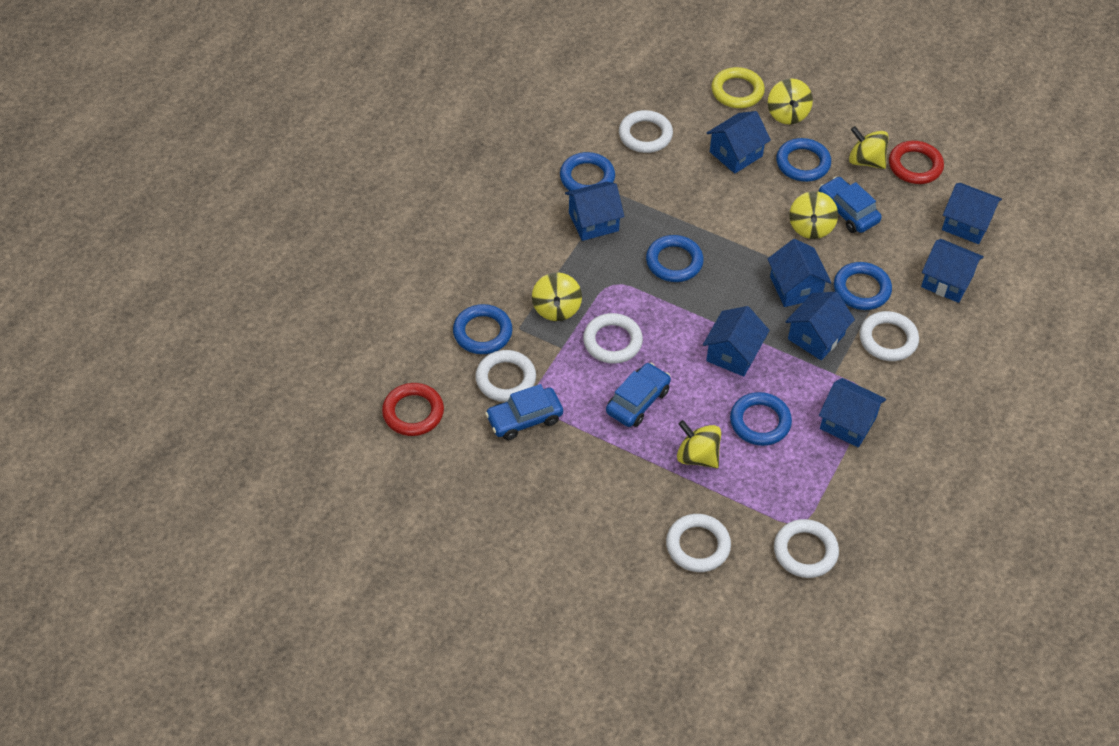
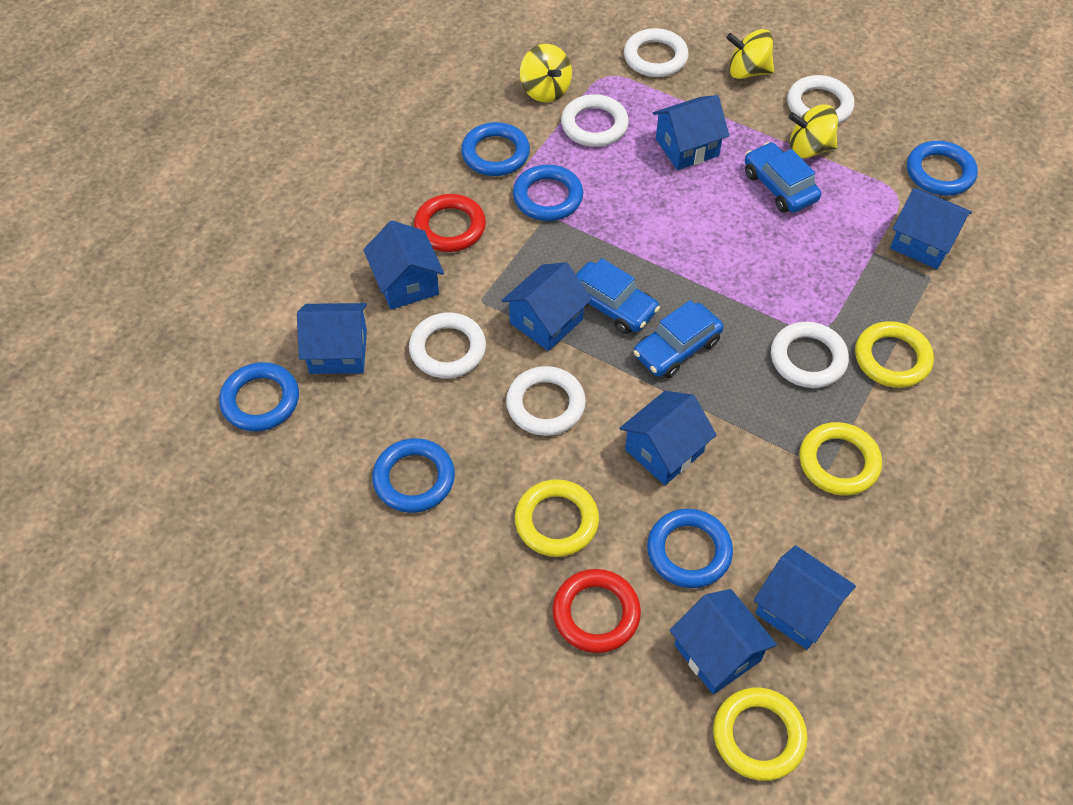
yellow ring: [711,67,765,108] = 1 -> [515,479,599,557] [713,688,807,781] [799,422,882,496] [855,321,934,388] = 4
yellow spinning top: [532,272,582,321] [677,420,721,468] [768,78,813,124] [789,191,838,239] [849,126,889,169] = 5 -> [520,44,572,102] [726,29,774,79] [788,105,838,158] = 3

